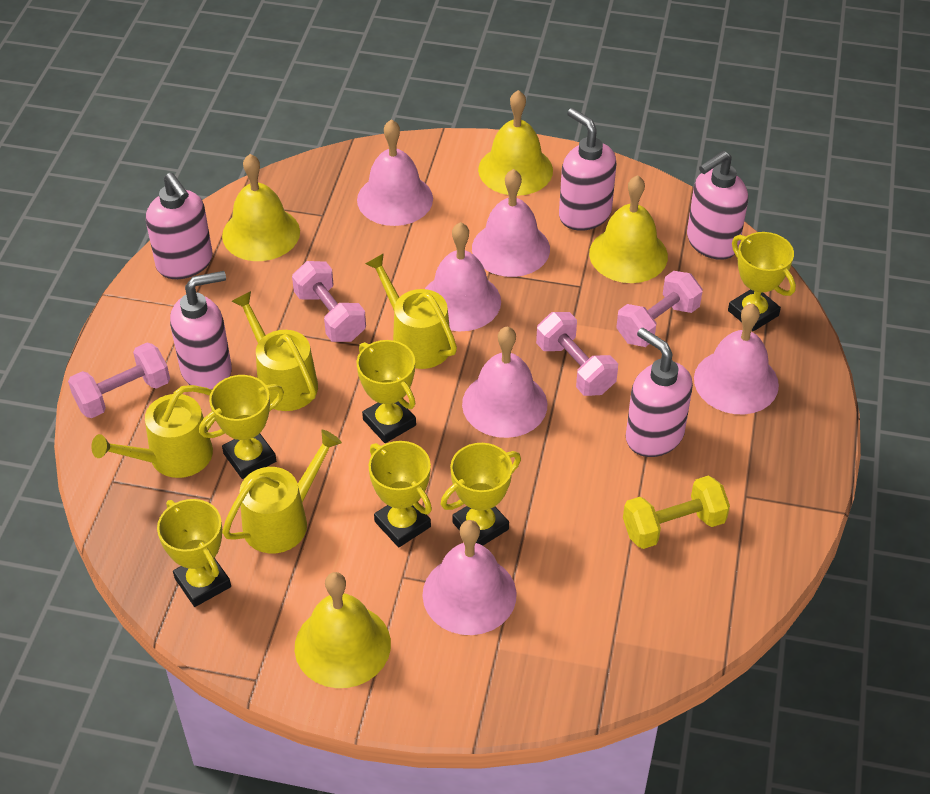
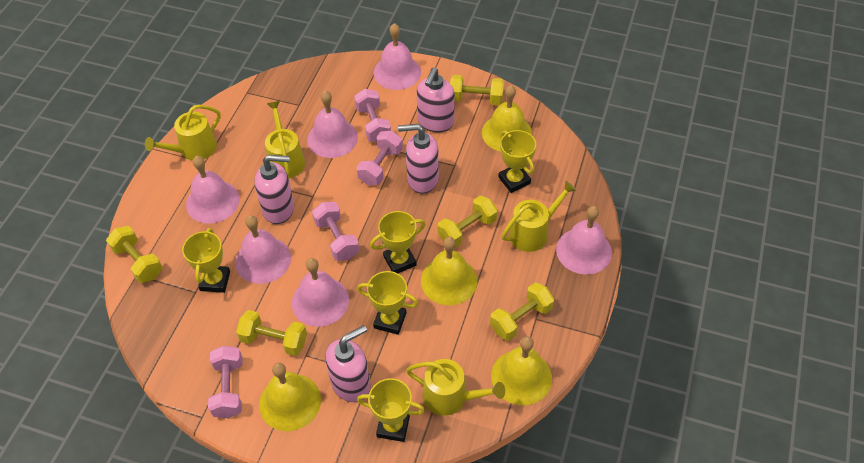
pink soap dispenser: [146,172,213,279] [170,271,232,390] [559,108,617,231] [626,328,693,457] [687,151,748,260] = 5 -> [255,155,294,224] [325,325,370,402] [398,124,439,194] [417,68,455,132] = 4
yellow dumbbell: [623,475,730,549] = 1 -> [106,226,163,283] [236,310,307,356] [438,196,498,248] [450,75,504,105] [490,282,554,341] = 5
yellow trophy: [157,499,231,607] [199,375,284,479] [357,340,416,443] [369,441,432,547] [441,443,521,546] [728,232,796,331] = 6 -> [182,228,230,293] [357,271,418,335] [357,378,425,442] [370,211,426,273] [498,130,536,193] = 5

